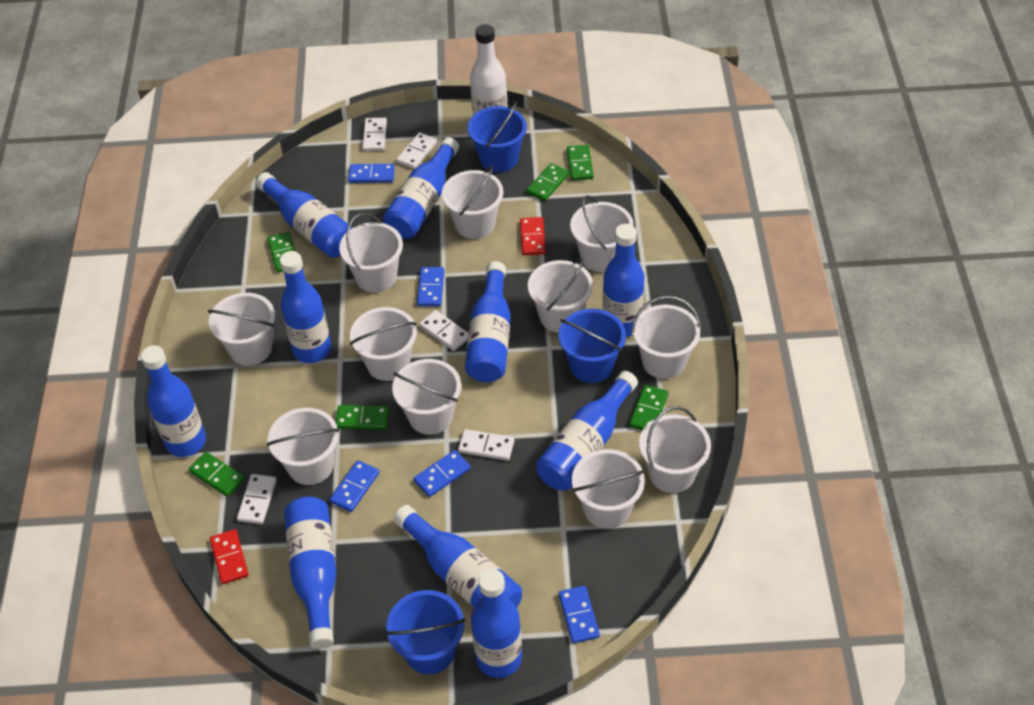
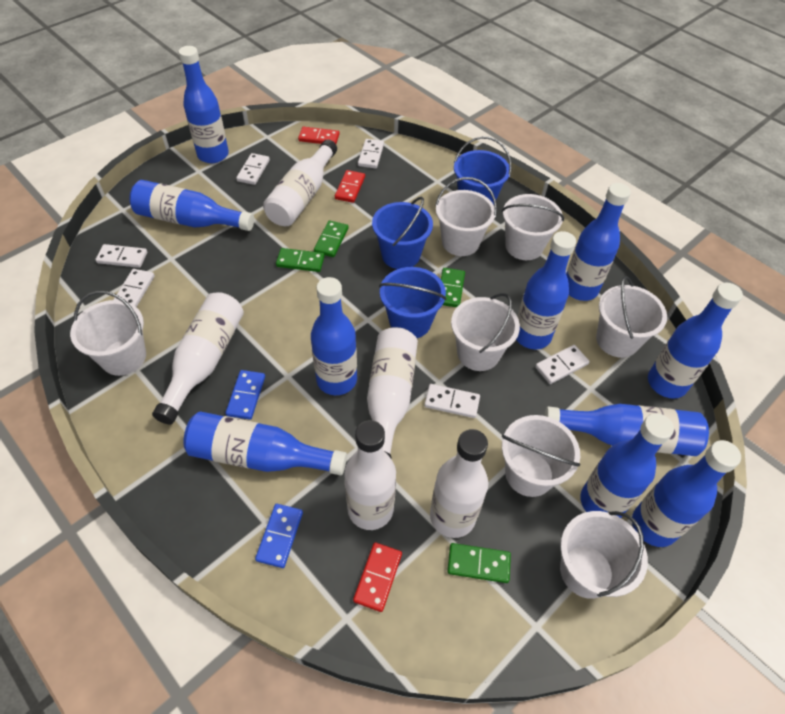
blue domino: [329,460,379,512] [348,164,395,183] [414,450,471,497] [417,267,445,306] [559,586,600,643] = 5 -> [225,370,265,420] [255,504,303,568] = 2
green domino: [189,452,245,496] [267,232,296,272] [336,405,389,429] [527,163,569,201] [567,145,594,181] [629,385,668,430] = 6 -> [276,248,325,272] [314,220,348,257] [441,268,465,307] [447,543,511,583] = 4
red domino: [210,529,249,584] [520,217,546,255] = 2 -> [298,127,339,144] [335,170,365,203] [353,542,402,612] = 3
white bottle: [470,24,508,115] = 1 -> [152,292,244,425] [263,139,337,226] [344,420,396,530] [367,327,418,458] [430,429,488,538] = 5
white bucket: [208,293,275,366] [267,408,340,485] [339,213,403,293] [350,307,417,381] [392,359,461,435] [442,166,503,239] [528,258,593,333] [570,195,634,272] [572,449,645,529] [631,296,701,379] [639,407,711,493] = 11 -> [70,291,146,376] [435,177,497,256] [451,293,520,371] [502,194,564,260] [502,415,580,497] [560,511,648,599] [596,276,667,358] = 7
white domino: [237,474,277,524] [362,118,387,151] [396,132,437,169] [419,310,469,351] [458,429,514,461] = 5 -> [95,244,147,268] [113,269,155,307] [236,153,270,185] [358,139,384,168] [424,384,480,418] [535,345,590,384] = 6

